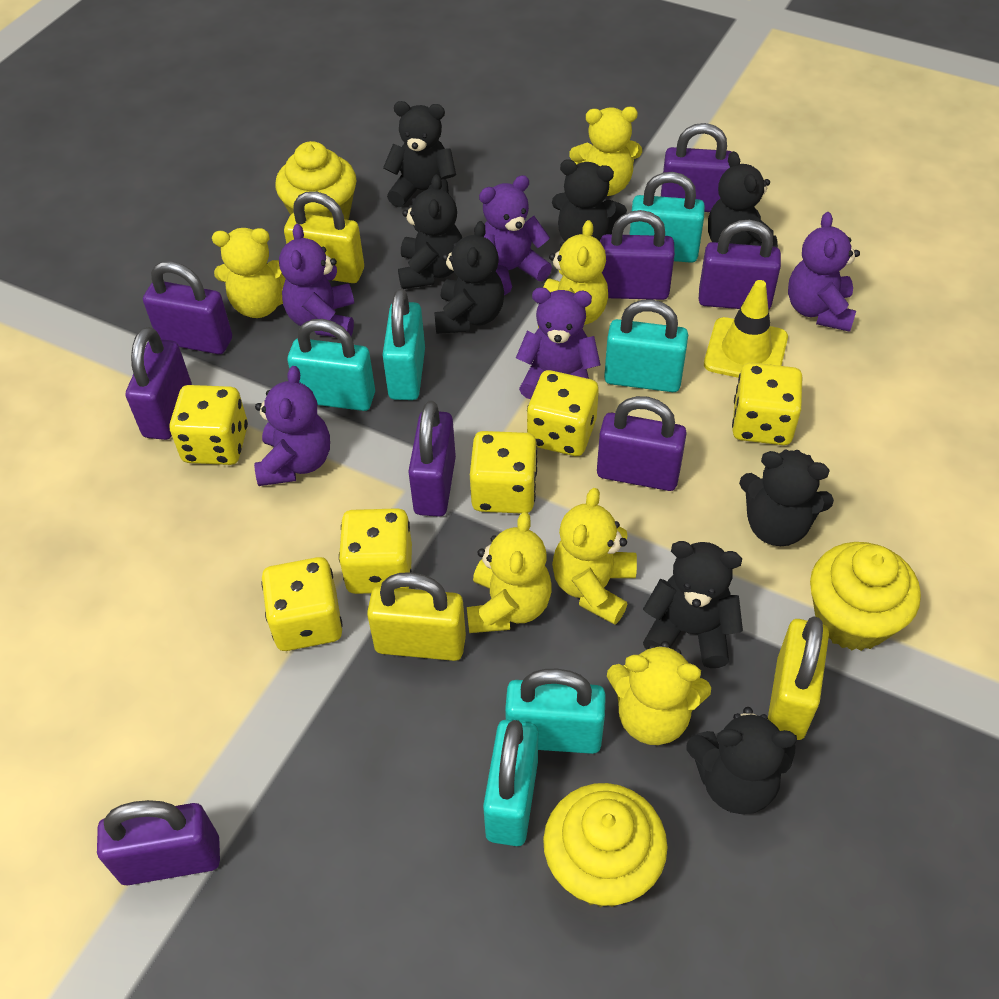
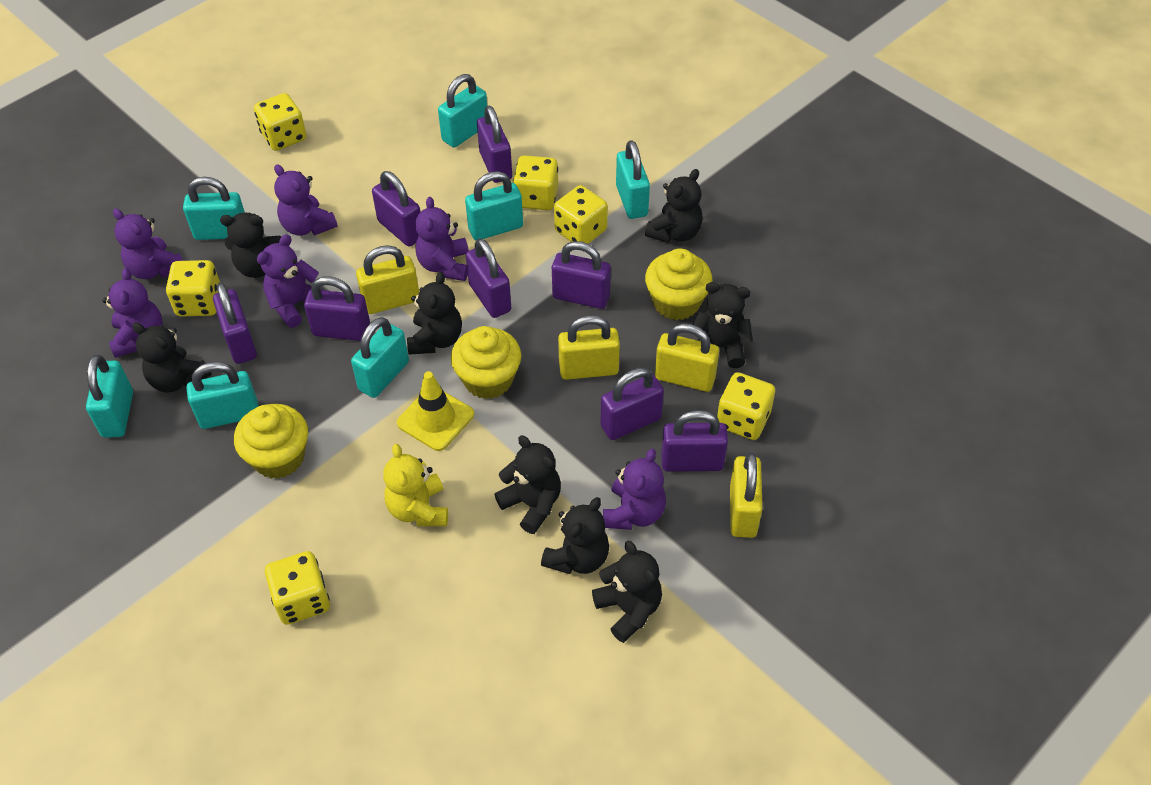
purple teddy bear: [254,366,330,486] [279,224,354,337] [479,175,552,295] [516,287,601,399] [788,212,860,332] = 5 -> [102,268,163,358] [113,209,183,279] [257,234,321,328] [274,164,338,236] [415,197,469,281] [603,449,666,530] = 6
turquoise padlock: [288,319,375,411] [382,289,425,400] [483,720,538,846] [505,669,606,754] [604,299,688,392] [629,172,705,263] = 6 -> [86,355,133,438] [183,177,245,240] [186,362,258,429] [351,317,409,398] [438,74,487,147] [465,171,523,241] [616,140,650,219] = 7
yellow padlock: [284,191,364,283] [367,572,466,661] [768,616,829,740] = 3 -> [356,245,419,314] [558,315,620,380] [655,323,719,392] [730,453,763,538] = 4
yellow teddy bear: [212,228,286,318] [467,512,551,633] [538,220,608,328] [552,488,637,625] [569,107,642,196] [607,641,711,745] = 6 -> [383,444,448,526] = 1

